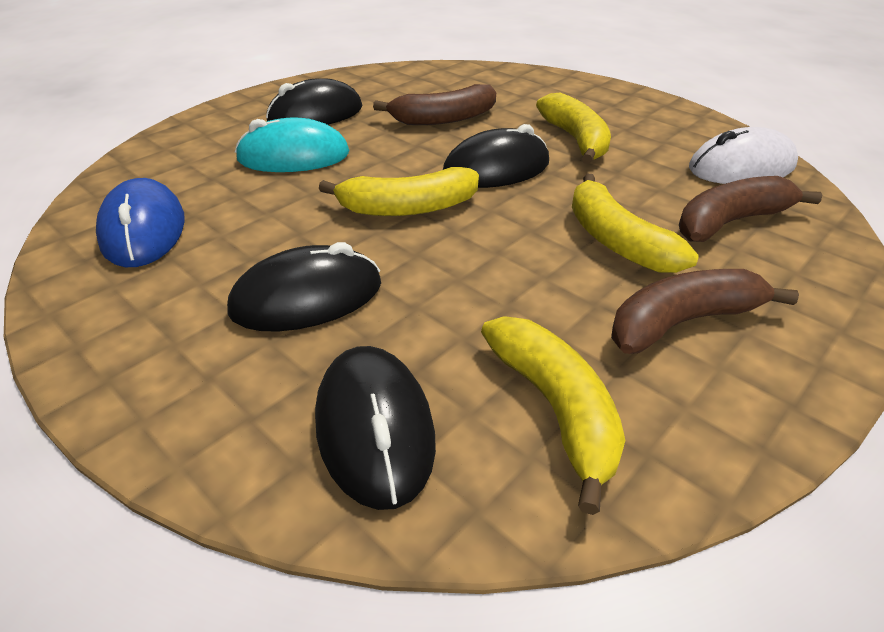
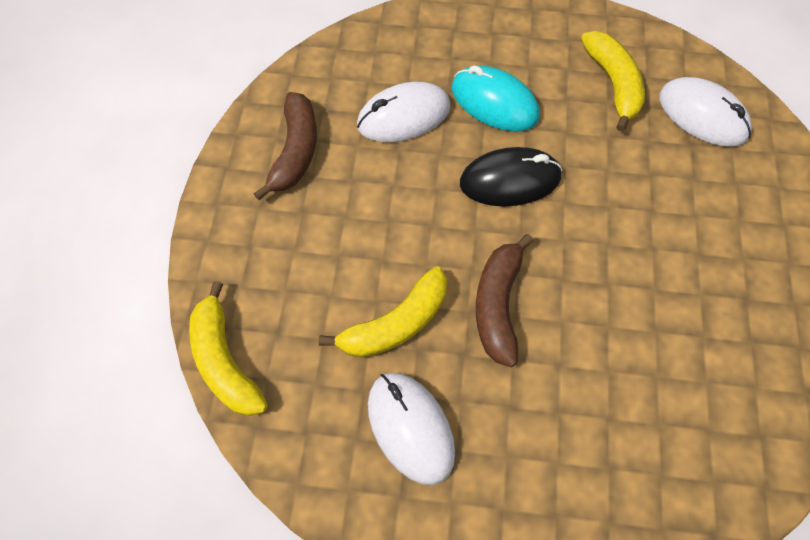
black mouse: [227,242,381,332] [266,78,362,125] [315,346,436,510] [443,124,549,188] = 4 -> [460,147,562,207] = 1
blue mouse: [96,178,185,267] = 1 -> none = 0
brown banana: [373,84,496,125] [611,269,799,354] [679,176,822,242] = 3 -> [254,92,317,200] [476,234,534,367] = 2
white mouse: [689,127,798,184] = 1 -> [357,82,451,142] [368,373,455,485] [659,77,752,147] = 3
yellow banana: [319,167,479,216] [481,316,626,515] [536,93,611,164] [572,173,699,273] = 4 -> [189,281,267,416] [319,266,447,358] [581,31,645,132] = 3

